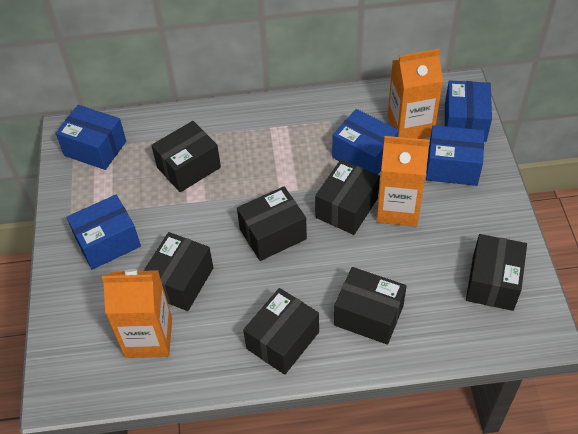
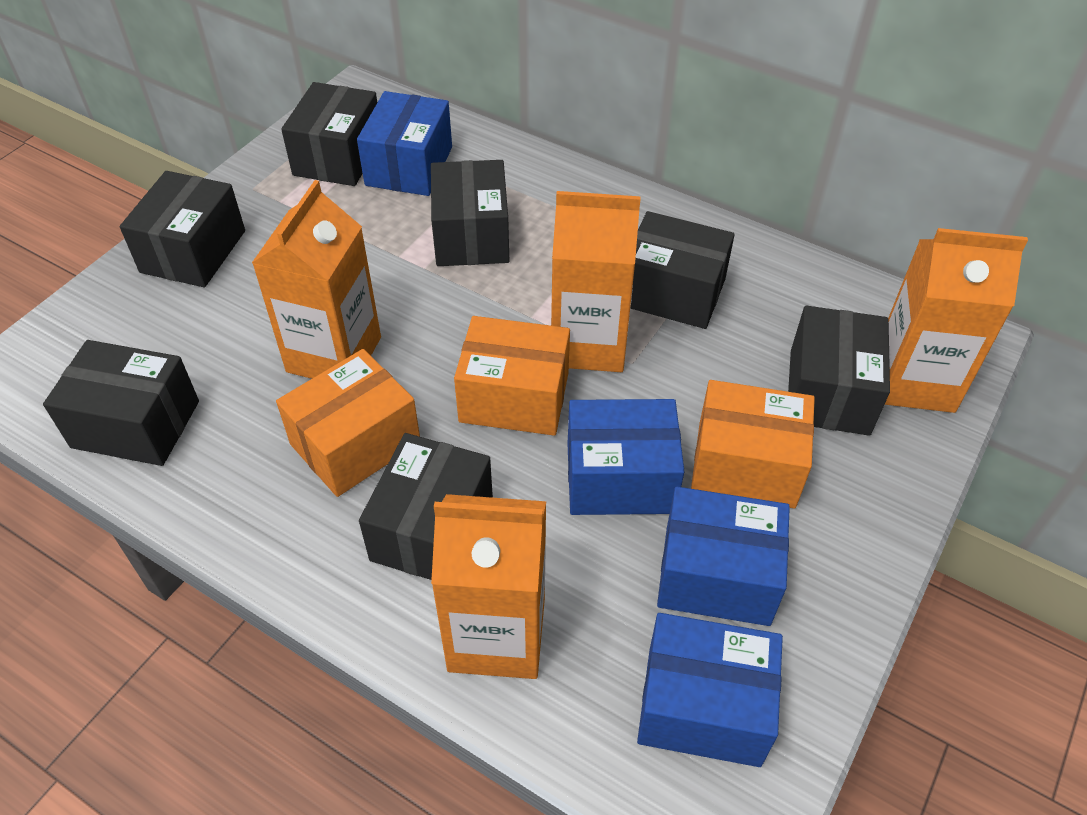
blue box: [55,105,126,170] [67,195,141,270] [332,109,399,175] [426,125,484,186] [445,80,492,142] = 5 -> [357,91,452,196] [568,399,685,515] [637,613,783,767] [657,487,790,626] = 4
orange box: none = 0 -> [276,349,420,497] [454,316,570,436] [691,380,815,508] = 3
orange carton: [102,269,172,358] [377,136,430,227] [388,49,443,139] = 3 -> [252,180,381,379] [431,494,546,679] [551,191,641,372] [885,228,1028,413] = 4

